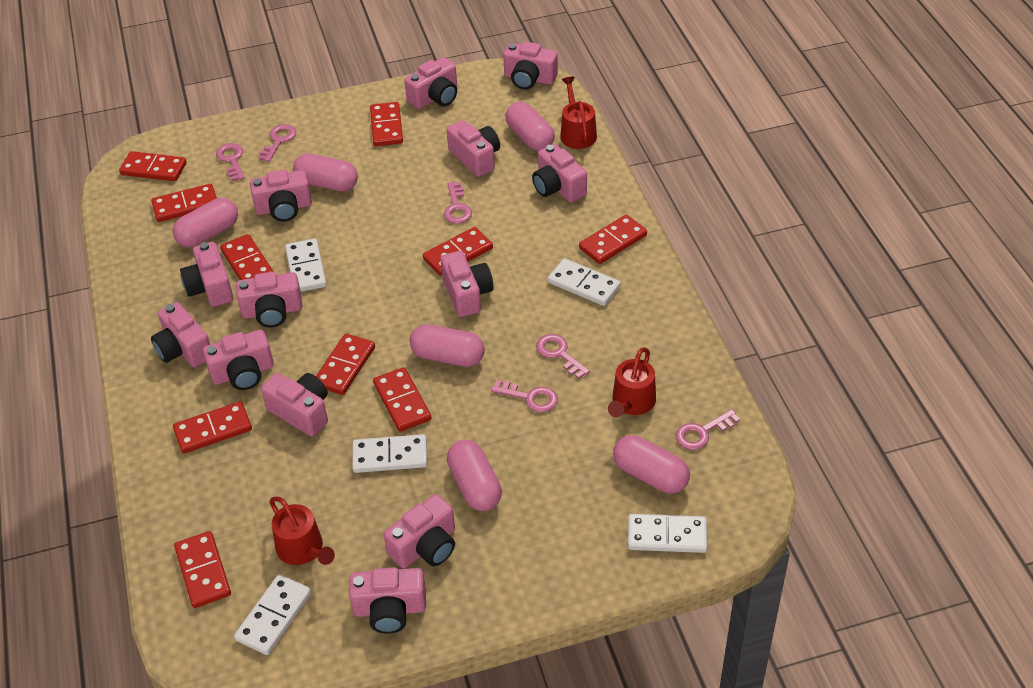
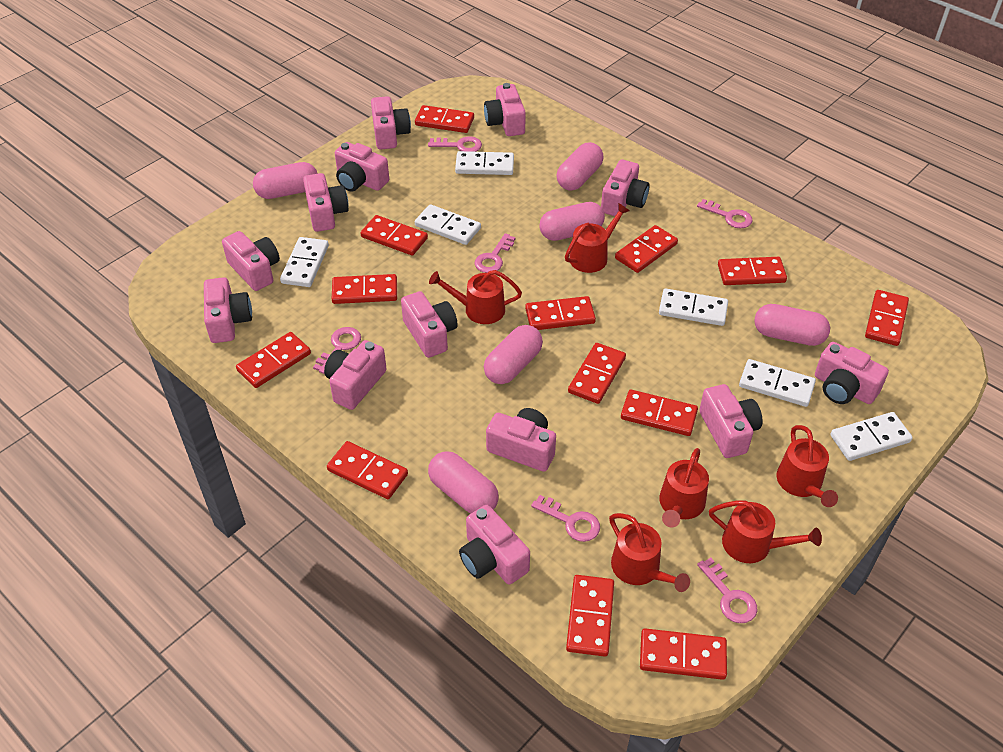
red domino: [119,151,187,181] [151,184,217,222] [173,401,252,454] [174,531,231,608] [220,234,274,280] [316,333,375,395] [370,102,403,146] [373,367,431,432] [423,227,493,276] [579,215,647,264] = 10 -> [236,332,311,388] [327,441,408,499] [332,274,397,304] [361,215,428,256] [415,105,474,133] [525,296,596,330] [566,575,614,657] [568,343,626,404] [615,225,678,273] [621,390,698,436] [640,628,727,680] [718,257,787,285] [865,290,909,346] = 13
red watering can: [270,496,335,565] [560,77,597,149] [608,347,656,417] = 3 -> [429,270,522,324] [565,203,630,273] [609,513,690,592] [659,448,709,528] [709,501,822,563] [777,425,838,507] = 6
white domino: [234,574,311,655] [285,239,327,292] [352,434,427,473] [548,258,621,306] [628,514,707,553] = 5 -> [280,237,329,287] [415,204,481,245] [455,151,514,175] [659,289,728,326] [739,359,816,407] [830,412,913,461] = 6

